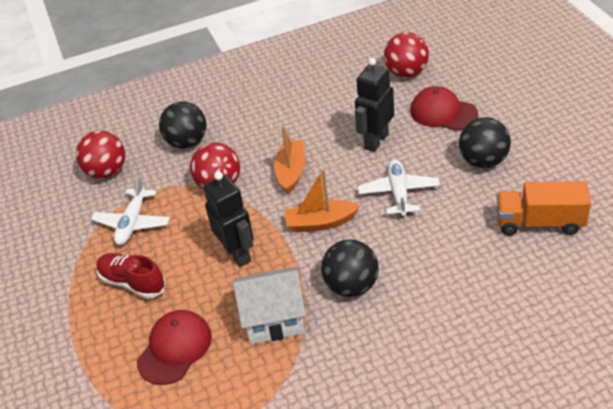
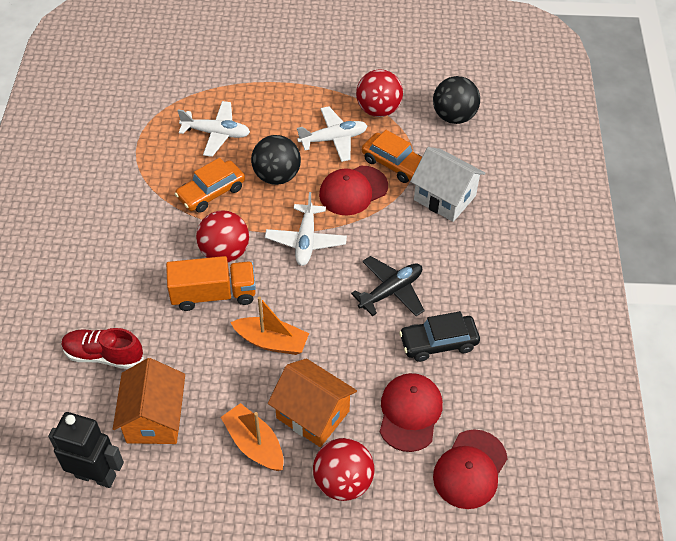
black ball: [159,101,207,149] [321,239,379,297] [459,117,511,168] = 3 -> [251,135,301,185] [433,76,480,124] = 2
black car: none = 0 -> [399,311,480,362] = 1
black plane: none = 0 -> [351,256,425,317] = 1
black robot: [203,171,254,267] [355,58,394,152] = 2 -> [48,412,124,488] = 1
orange car: none = 0 -> [175,158,245,213] [362,130,422,183] = 2
orange house: none = 0 -> [113,358,185,444] [268,358,357,447] = 2
red cap: [137,310,212,385] [410,86,478,131] = 2 -> [319,166,388,216] [380,373,443,452] [433,429,508,509] = 3
white plane: [91,176,170,245] [358,159,440,217] = 2 -> [178,101,250,157] [265,192,347,266] [297,106,367,162] = 3

